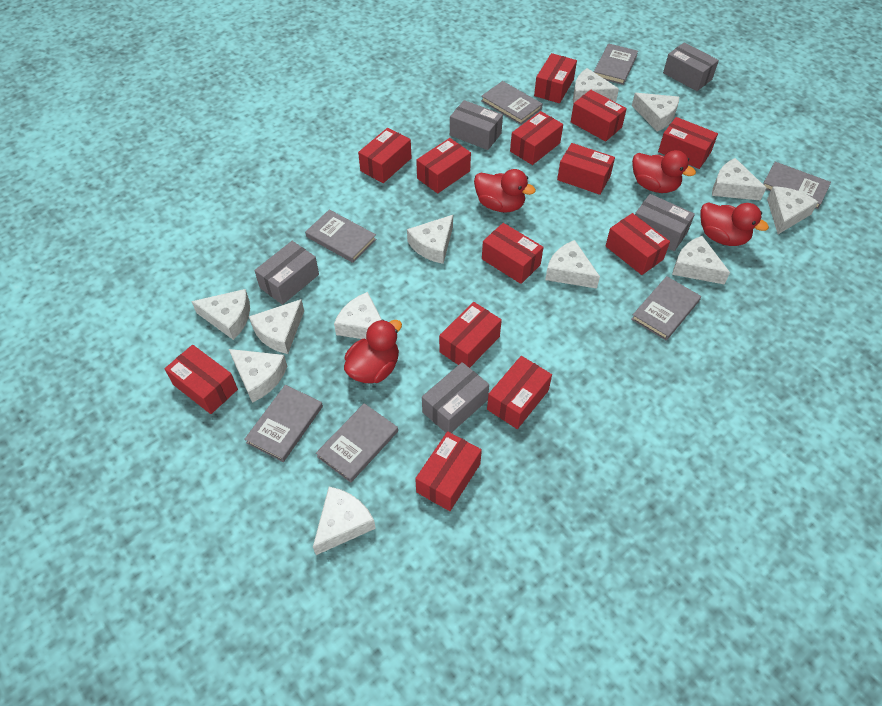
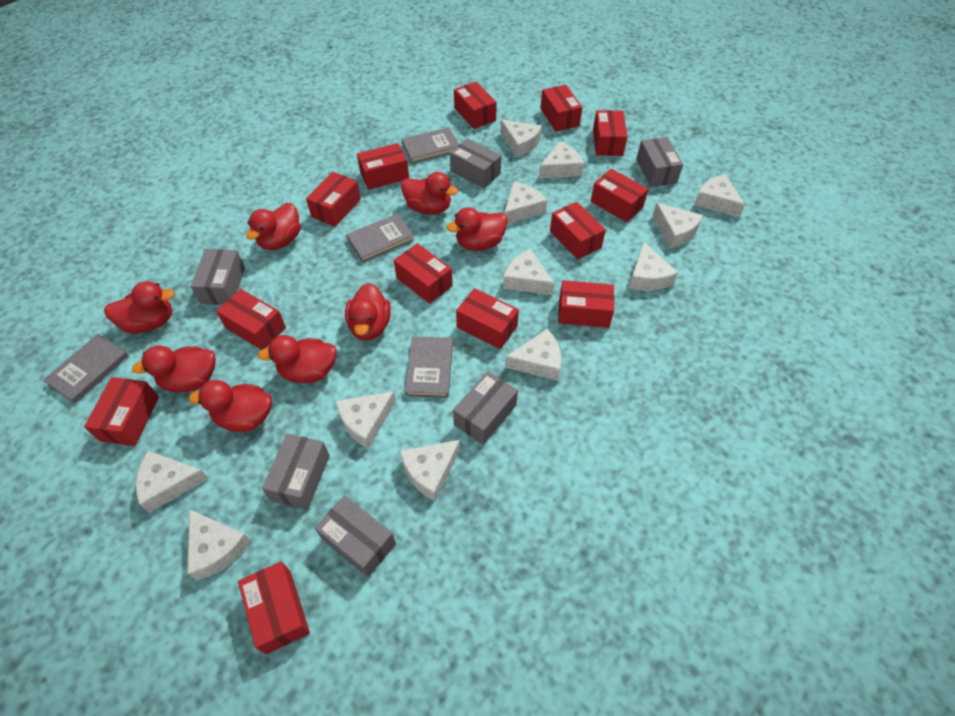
grey book: [244,385,323,462] [305,210,377,263] [316,403,398,483] [481,81,543,125] [594,43,638,85] [631,276,701,340] [763,162,831,209] = 7 -> [43,334,129,404] [346,214,414,262] [401,127,459,163] [405,336,453,398] = 4
grey box: [254,241,319,305] [422,362,489,433] [450,100,503,150] [635,194,695,251] [663,42,719,91] = 5 -> [191,249,245,305] [262,434,330,510] [315,496,396,577] [450,138,501,189] [453,371,518,445] [636,137,683,187] = 6
red duck: [344,319,402,383] [474,169,536,213] [632,150,696,193] [700,202,769,246] = 4 -> [104,281,175,333] [132,346,216,392] [189,380,272,432] [246,203,301,250] [258,335,337,383] [345,283,391,341] [401,172,458,215] [447,207,508,251] = 8

